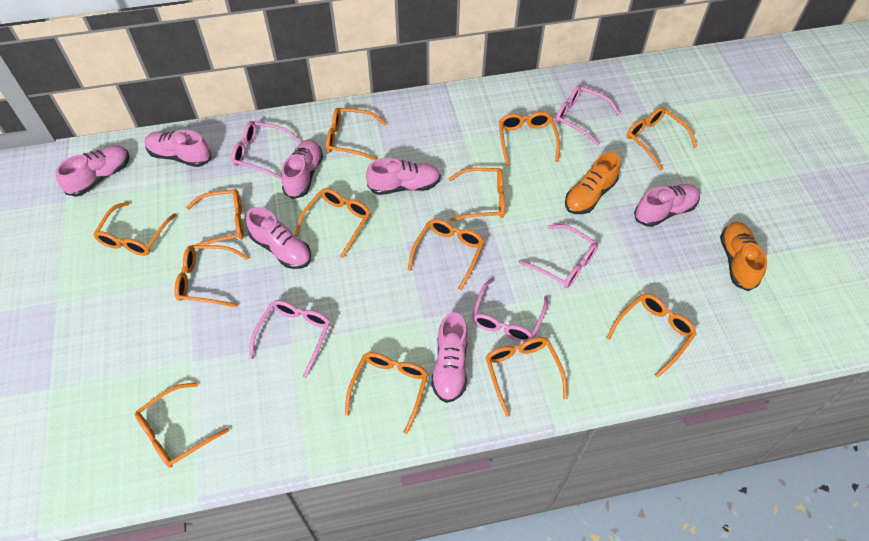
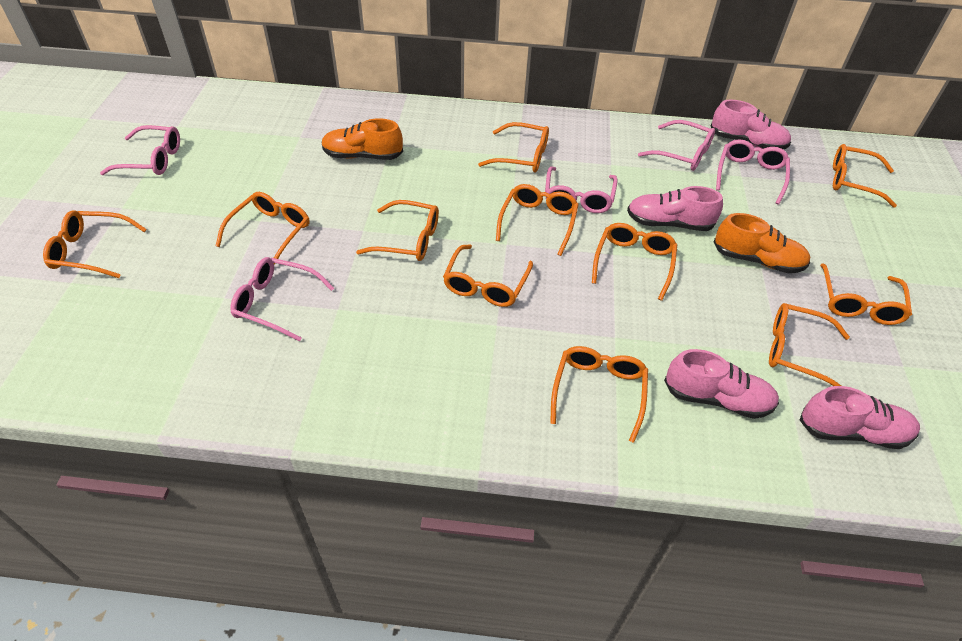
orange glasses: [93,202,176,256] [135,383,230,468] [175,245,249,307] [186,189,244,249] [295,188,371,258] [326,108,386,161] [345,352,428,434] [408,219,484,290] [448,168,505,222] [485,337,568,417] [499,112,560,166] [606,293,697,377] [627,107,697,170] = 13 -> [43,210,147,278] [215,192,310,265] [356,200,439,261] [443,244,533,307] [478,122,549,172] [496,184,579,256] [550,346,648,443] [592,223,677,301] [769,303,850,386] [820,263,912,325] [833,144,897,208] = 11
pink shoe: [56,145,130,197] [145,130,211,167] [246,207,311,269] [281,139,323,199] [366,158,441,195] [431,312,468,403] [634,184,700,227] = 7 -> [627,186,723,231] [664,349,779,419] [710,99,791,149] [800,386,920,449] = 4

